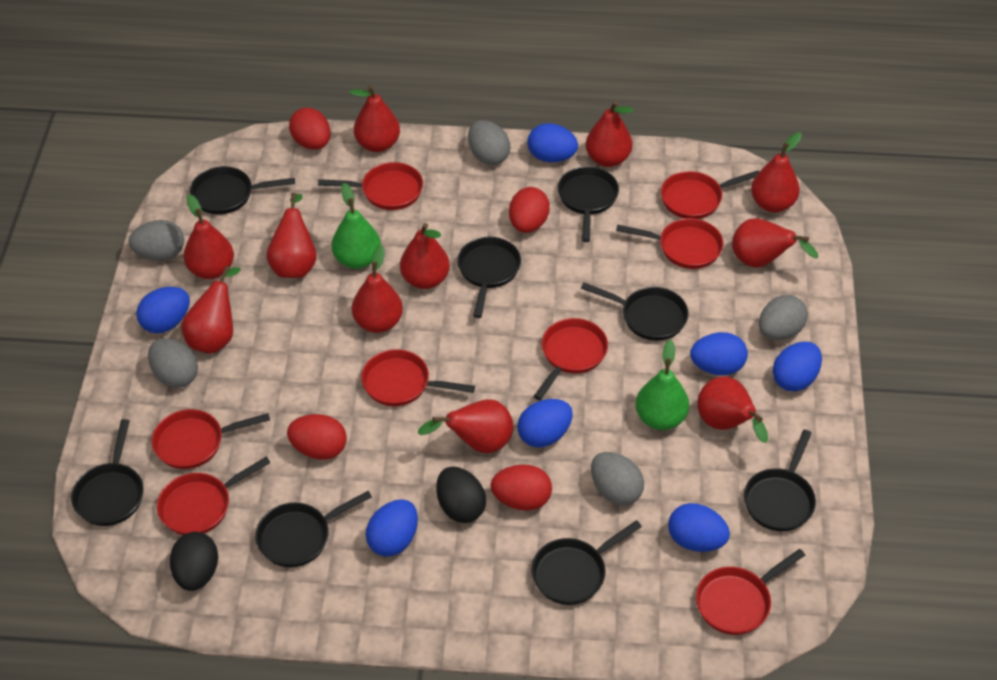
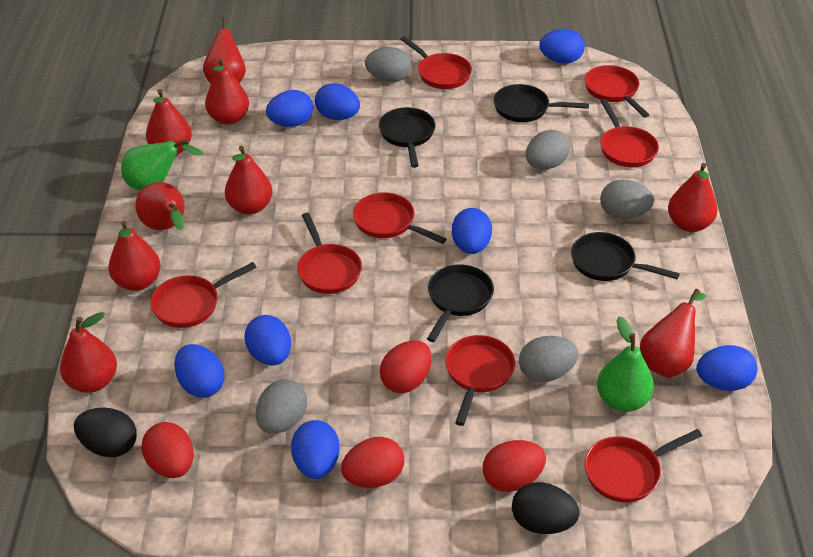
black pan: [71,419,144,526] [190,166,295,214] [256,491,372,567] [457,237,521,318] [532,520,642,605] [558,166,619,242] [581,282,689,341] [744,430,816,531] = 8 -> [379,107,435,168] [427,264,494,342] [493,84,589,122] [571,232,680,281] = 4
blue egg: [136,287,190,333] [366,499,418,557] [517,399,573,447] [527,123,578,162] [668,503,730,552] [690,332,748,375] [772,342,822,392] = 7 -> [174,344,225,398] [244,315,291,366] [266,90,313,127] [291,420,340,479] [315,83,360,120] [452,208,492,254] [539,29,585,64] [696,345,758,391] = 8
red pear: [181,266,241,353] [184,195,234,279] [266,193,316,278] [349,86,400,152] [352,245,403,333] [400,223,450,289] [418,399,514,453] [586,101,633,167] [698,376,768,443] [732,218,818,268] [751,132,802,212] = 11 -> [60,312,117,393] [108,220,161,291] [135,182,184,230] [146,89,192,155] [203,17,246,84] [205,58,249,125] [225,146,273,215] [640,289,706,378] [668,163,717,232] = 9

